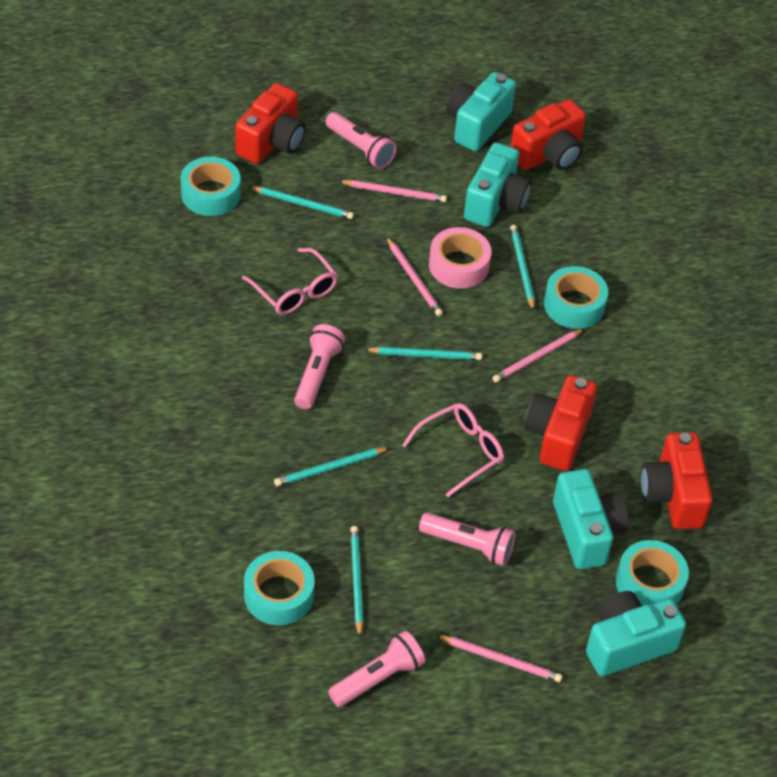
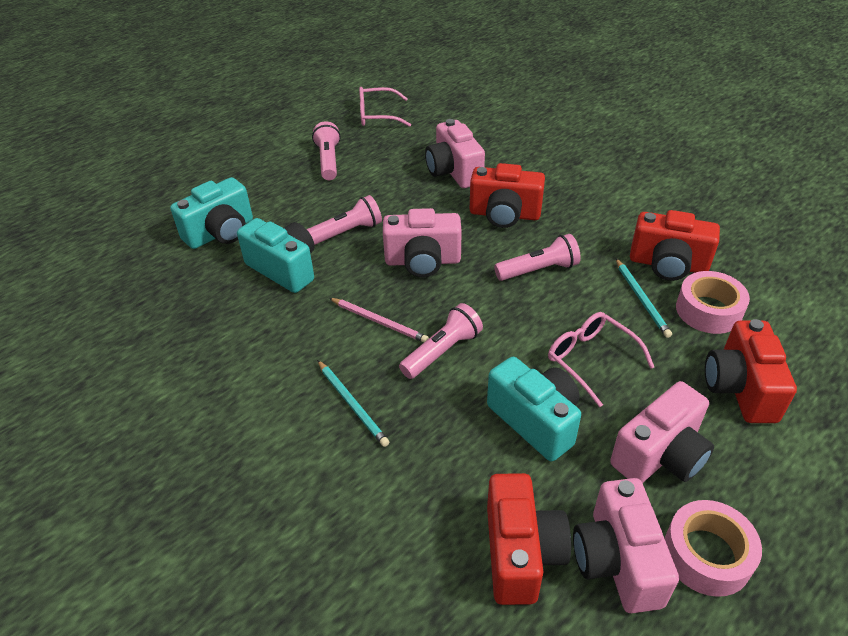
pink camera: none = 0 -> [383,208,462,277] [425,119,485,188] [573,478,679,613] [610,381,714,483] = 4
pink pencil: [339,180,447,202] [386,237,443,316] [436,635,562,682] [492,329,584,383] = 4 -> [329,298,429,343] = 1
pink tape: [429,227,491,289] = 1 -> [664,500,762,597] [676,271,750,334] = 2
turquoise camera: [447,72,516,151] [464,143,531,227] [553,469,629,569] [586,591,686,676] = 4 -> [170,177,253,249] [237,218,314,293] [487,357,581,461] = 3
turquoise pencil: [249,186,354,219] [274,447,389,486] [350,526,363,637] [364,347,482,360] [510,225,535,311] = 5 -> [317,360,389,447] [616,259,672,338] = 2
turquoise tape: [181,157,241,216] [244,551,315,625] [544,266,608,329] [616,540,689,606] = 4 -> none = 0

